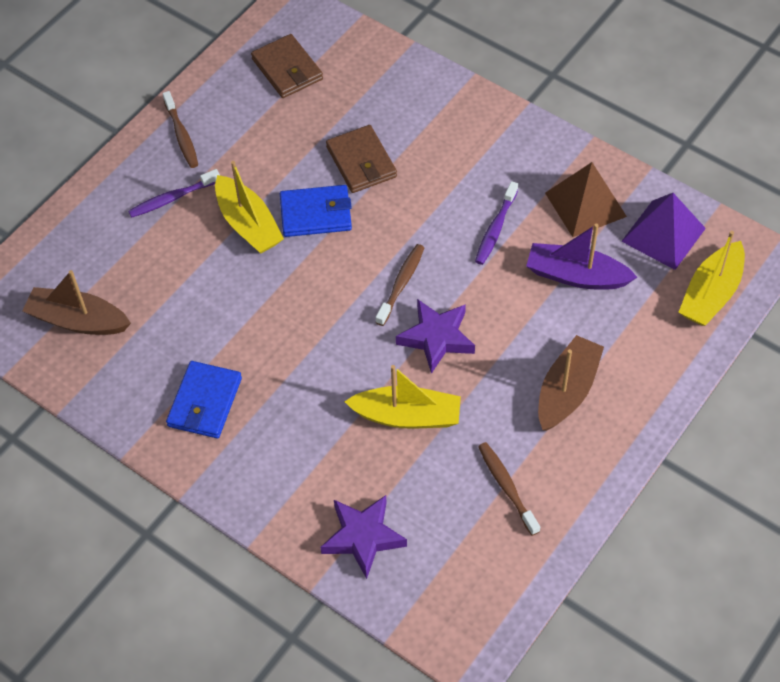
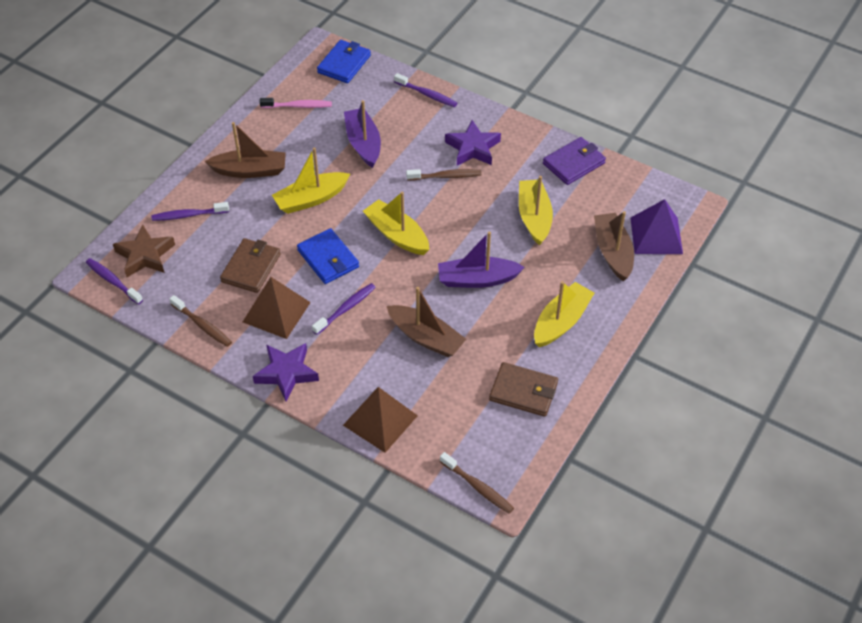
brown boat: [22,270,131,335] [538,335,604,431] = 2 -> [205,122,286,178] [387,287,466,357] [594,211,634,281] = 3
brown pyramid: [545,162,627,237] = 1 -> [243,277,311,339] [343,387,418,453] = 2
brown star: none = 0 -> [113,225,175,277] = 1
pink toothbrush: none = 0 -> [260,98,332,108] = 1
purple boat: [526,224,638,290] = 1 -> [344,100,381,168] [438,231,525,288] = 2
purple toothbrush: [128,169,220,218] [475,181,518,265] = 2 -> [86,258,143,305] [151,202,229,221] [312,283,376,335] [394,73,457,107] = 4
purple wallet: none = 0 -> [543,137,606,185] = 1
yellow boat: [215,161,284,254] [344,365,461,429] [679,231,745,326] = 3 -> [272,147,350,214] [363,191,429,255] [519,176,553,245] [534,281,594,347] = 4

